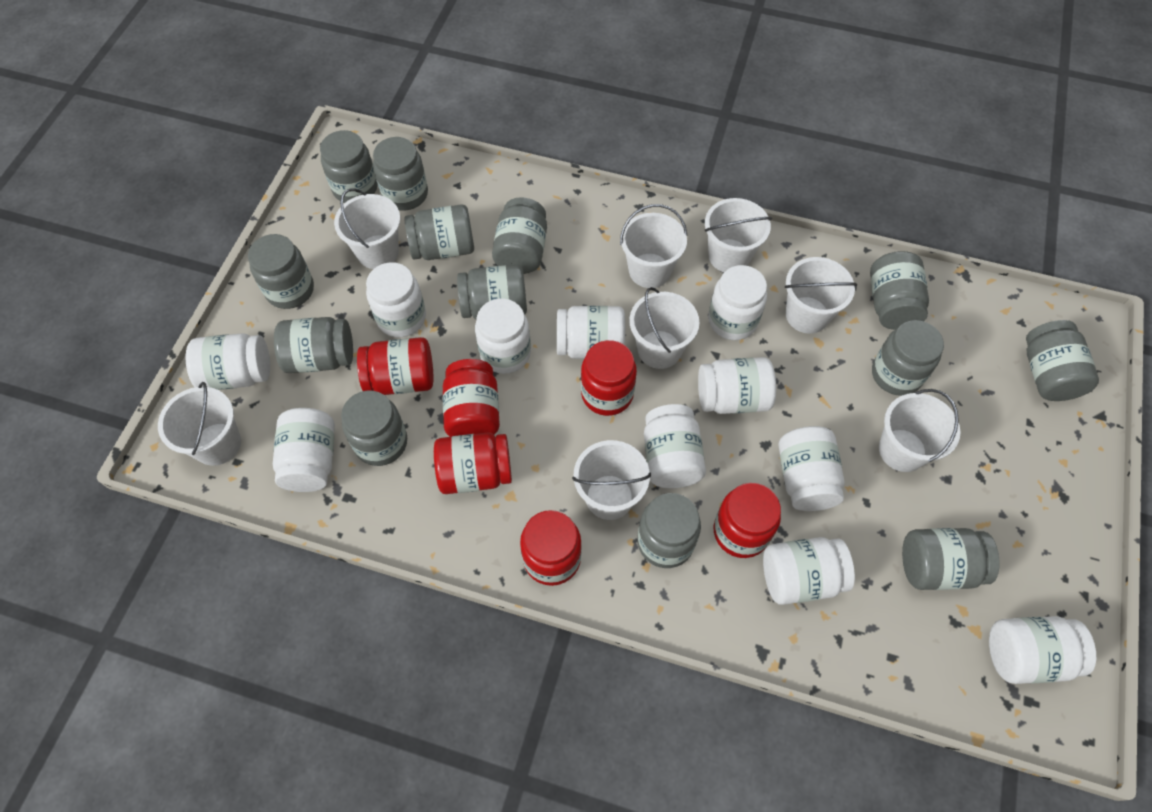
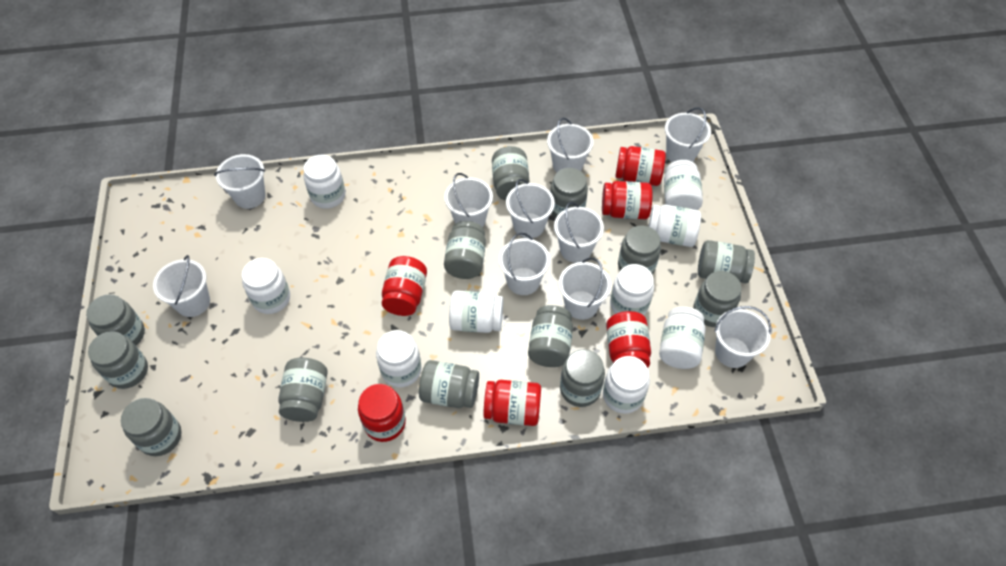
white bucket: [158,382,241,466] [334,188,400,269] [572,440,651,520] [620,204,687,288] [629,287,699,369] [705,198,772,272] [785,257,857,334] [879,389,960,472] = 8 -> [153,255,210,317] [214,154,266,209] [444,173,493,227] [499,233,550,295] [506,179,555,238] [547,118,594,173] [554,202,604,263] [559,258,611,320] [665,107,711,162] [715,306,772,368] = 10
white jar: [186,333,270,390] [273,408,335,492] [366,262,426,337] [475,298,531,374] [557,306,625,359] [644,404,706,488] [698,357,776,414] [708,265,767,340] [763,537,855,605] [779,426,844,511] [989,616,1096,684] = 11 -> [242,258,290,314] [303,155,346,209] [376,330,422,388] [449,290,503,333] [603,356,650,414] [610,264,654,315] [648,205,701,247] [659,307,705,369] [664,160,703,210] = 9

